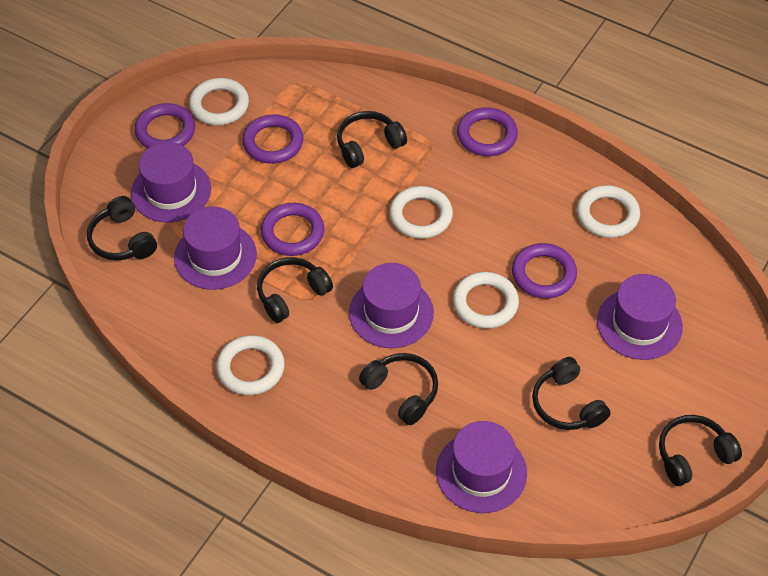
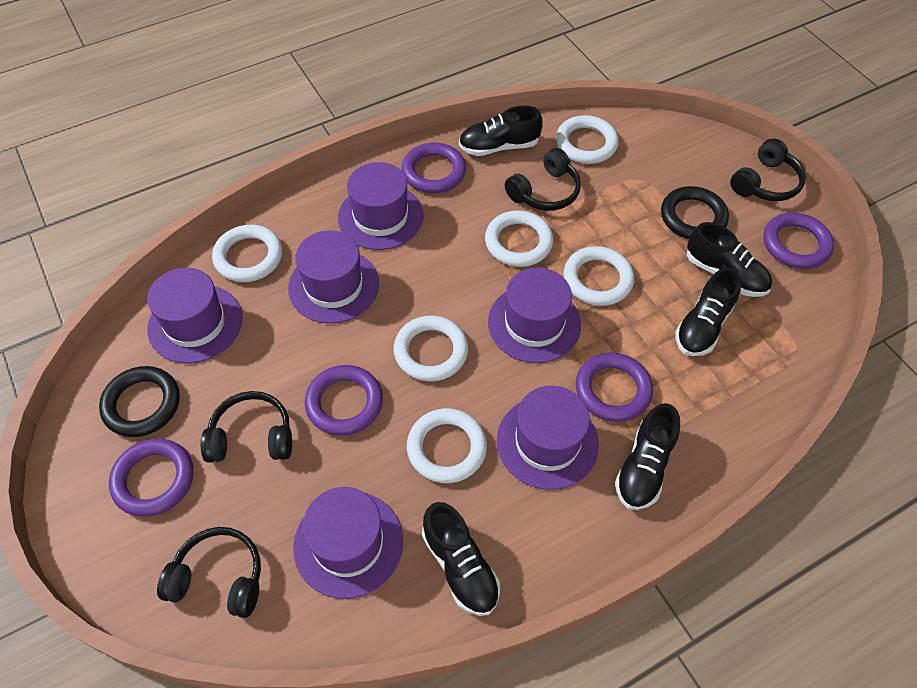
black headphones: [87,196,157,261] [257,257,333,323] [337,111,407,168] [359,353,438,425] [532,357,610,430] [659,415,742,486] = 6 -> [157,527,261,618] [201,391,292,462] [505,148,581,211] [730,139,806,201] = 4
black ring: none = 0 -> [99,366,180,437] [661,186,729,239] = 2
black shoe: none = 0 -> [422,502,500,616] [459,105,543,156] [615,403,680,510] [675,268,741,356] [687,222,772,297] = 5
purple hat: [131,142,211,222] [174,207,257,290] [349,263,434,348] [436,421,527,513] [597,274,683,360] = 5 -> [147,268,243,363] [288,230,379,324] [293,487,403,599] [338,162,424,250] [488,268,581,363] [497,386,599,490] = 6
white ring: [189,78,249,125] [216,335,285,395] [390,186,453,239] [453,272,519,329] [577,185,640,238] = 5 -> [212,225,283,282] [394,315,468,382] [407,408,487,483] [485,210,553,267] [556,115,619,164] [563,246,634,306] = 6

